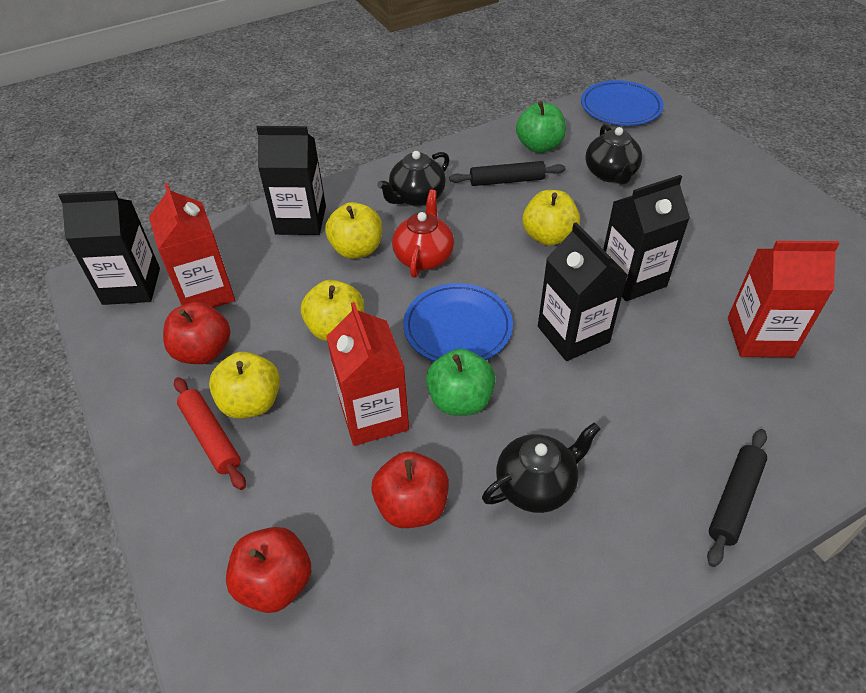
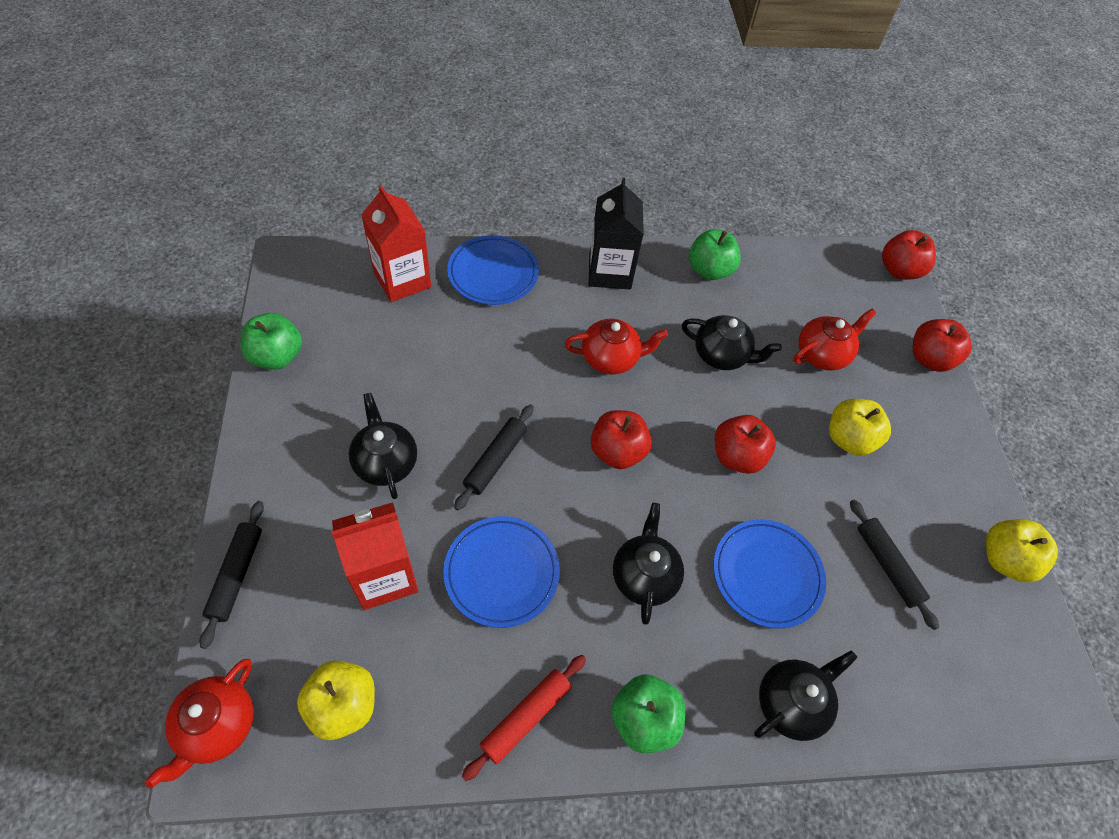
black carton: [58,191,160,305] [256,126,326,235] [538,222,628,361] [603,175,690,301] = 4 -> [589,178,644,289] = 1
black rolling pin: [449,161,565,186] [707,429,767,567] = 2 -> [199,501,264,649] [454,404,534,510] [850,500,939,630] = 3
black teapot: [377,151,449,207] [482,422,600,513] [585,124,642,185] = 3 -> [349,393,417,499] [613,503,684,625] [682,315,782,370] [754,650,857,741] = 4
blue plate: [403,283,513,362] [581,80,664,126] = 2 -> [443,516,560,628] [447,235,539,305] [713,519,826,629] = 3
green apple: [426,349,496,416] [516,101,566,153] = 2 -> [240,313,302,369] [612,675,685,753] [689,229,741,280] = 3
red apple: [163,302,230,364] [226,527,311,613] [371,452,449,528] = 3 -> [591,410,652,469] [715,415,776,474] [882,230,936,280] [913,319,972,372] = 4
red carton: [149,183,235,308] [326,302,409,446] [728,241,840,357] = 3 -> [332,502,418,610] [361,185,431,302] = 2
red teapot: [392,189,454,278] = 1 -> [145,659,254,788] [565,318,668,375] [793,308,876,371] = 3
yellow apple: [209,352,280,419] [301,280,364,341] [325,202,382,259] [522,190,580,246] = 4 -> [297,660,375,740] [829,399,891,456] [986,519,1058,583] = 3

